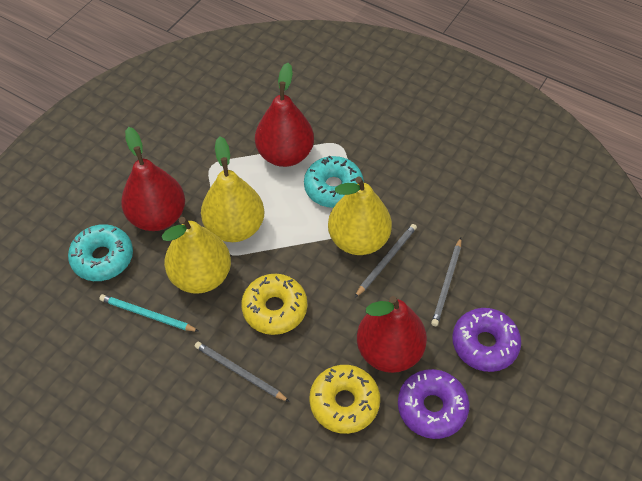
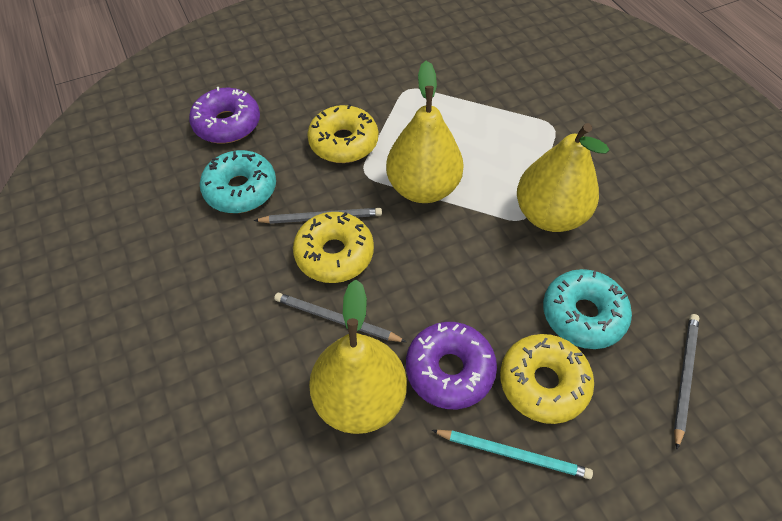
red pear: [121,127,185,231] [255,63,314,167] [357,296,427,373] = 3 -> none = 0
yellow donut: [241,274,307,335] [309,365,380,434] = 2 -> [293,212,374,283] [307,104,378,163] [500,334,594,424] = 3

